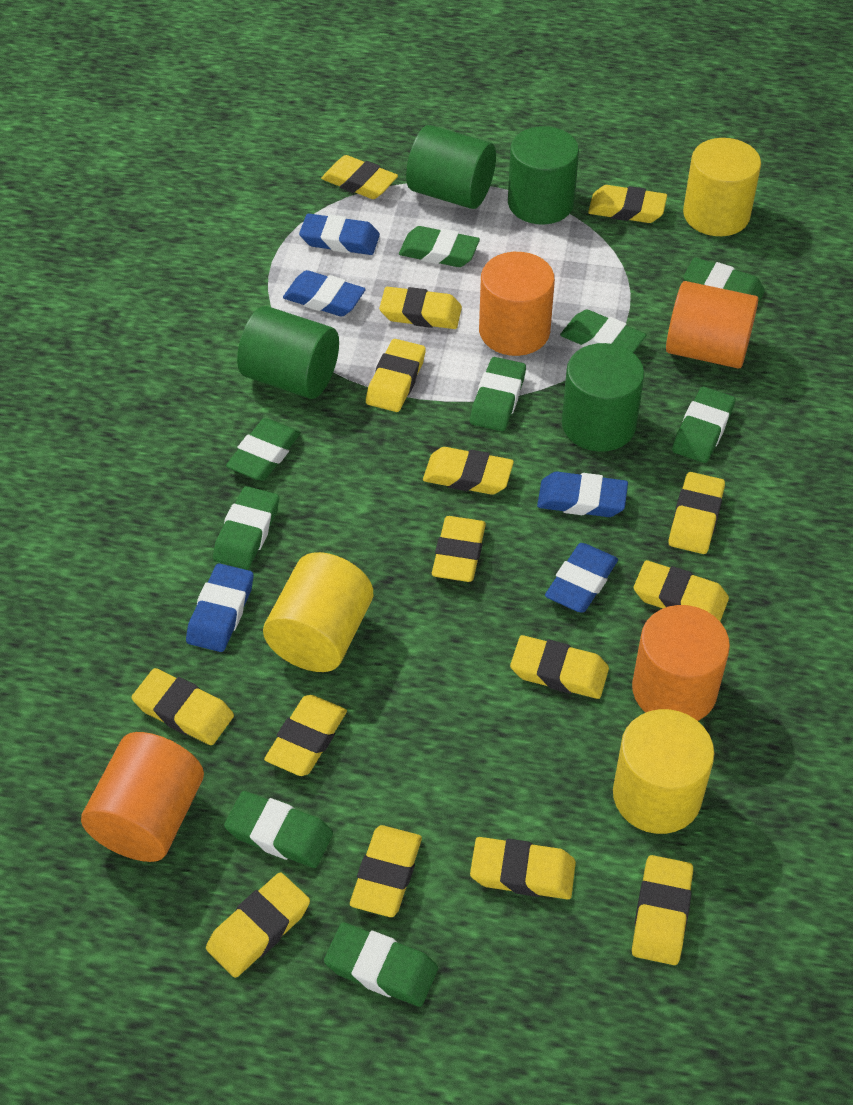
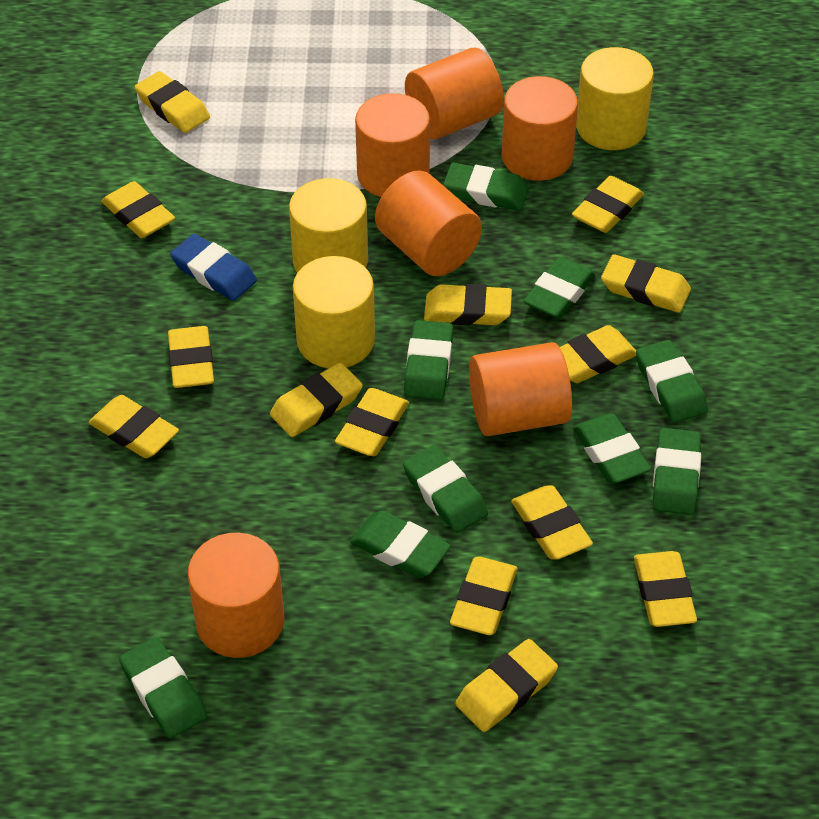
blue eraser: [186,563,254,652] [283,270,366,317] [299,214,380,255] [537,472,628,517] [545,543,618,613] = 5 -> [170,234,257,301] = 1
green cylinder: [237,306,339,399] [406,125,496,209] [508,126,579,224] [562,343,645,452] = 4 -> none = 0
orange cylinder: [81,732,204,862] [479,252,555,356] [632,605,730,721] [666,281,759,369] = 4 -> [188,533,284,658] [355,93,430,197] [375,170,482,276] [405,48,504,139] [469,342,572,436] [502,76,578,181] = 6
yellow eraser: [132,668,234,745] [206,872,310,978] [264,695,347,776] [321,155,398,199] [350,825,422,917] [366,339,426,412] [379,287,462,329] [423,447,514,495] [432,516,486,582] [470,837,576,899] [510,635,609,699] [588,185,667,223] [632,855,693,965] [634,560,729,621] [669,472,725,554] = 15 -> [89,395,179,458] [101,181,175,238] [135,71,210,133] [168,326,214,388] [270,363,363,437] [335,388,409,456] [424,284,512,325] [450,556,517,635] [455,639,558,732] [511,485,593,560] [560,325,636,383] [572,176,644,233] [601,254,691,313] [634,551,697,627] = 14

